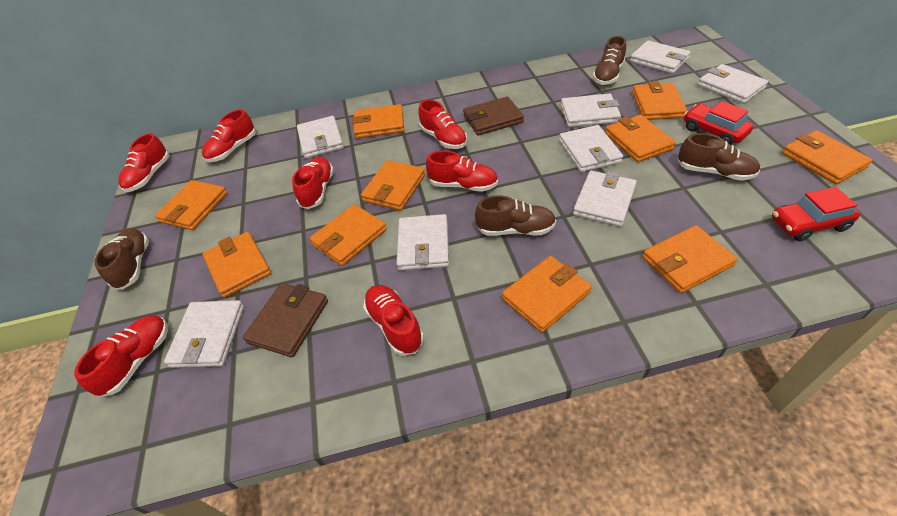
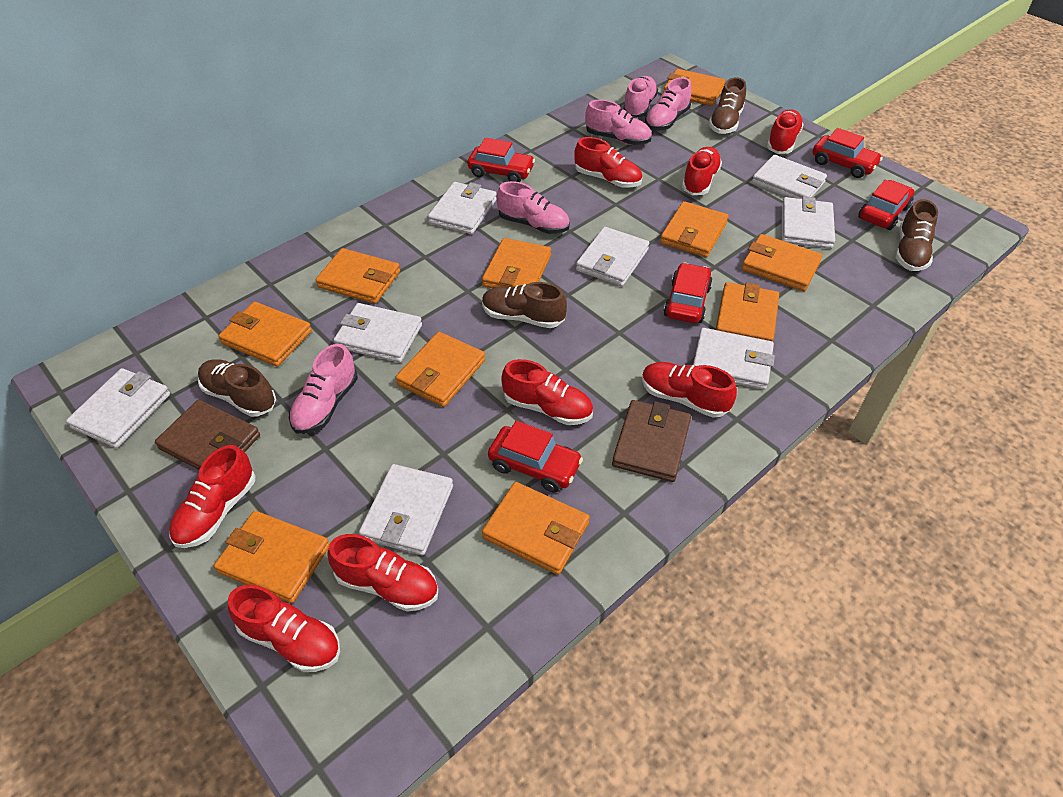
pink shoe: none = 0 -> [289,344,358,434] [497,181,570,234] [585,100,651,145] [623,76,658,118] [645,77,692,130] = 5
red car: [684,101,753,145] [772,187,860,241] = 2 -> [467,138,535,182] [488,421,583,492] [663,263,713,323] [812,128,883,178] [858,180,914,230] = 5
red shoe: [74,315,168,397] [118,133,169,192] [202,109,256,162] [292,157,334,209] [363,285,424,356] [419,99,467,149] [426,151,498,192] = 7 -> [169,445,255,548] [228,585,340,672] [327,534,438,612] [501,359,593,425] [574,137,642,188] [642,362,737,418] [682,147,722,195] [767,109,804,154] = 8

